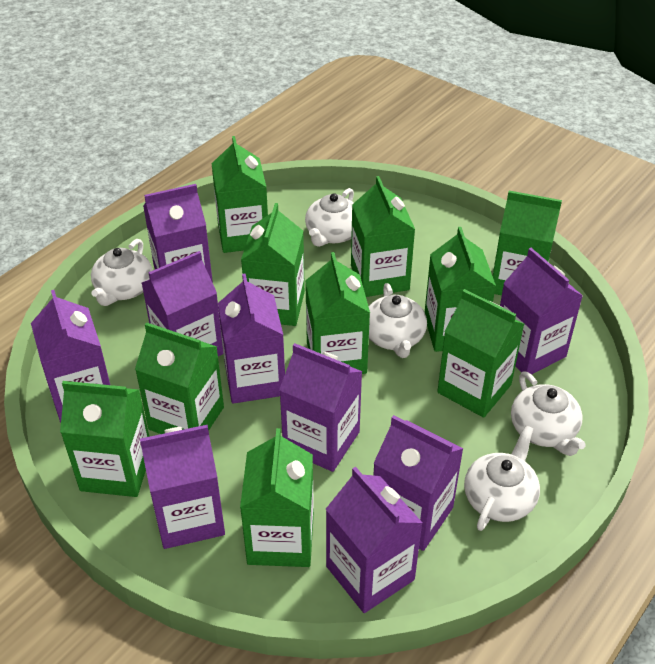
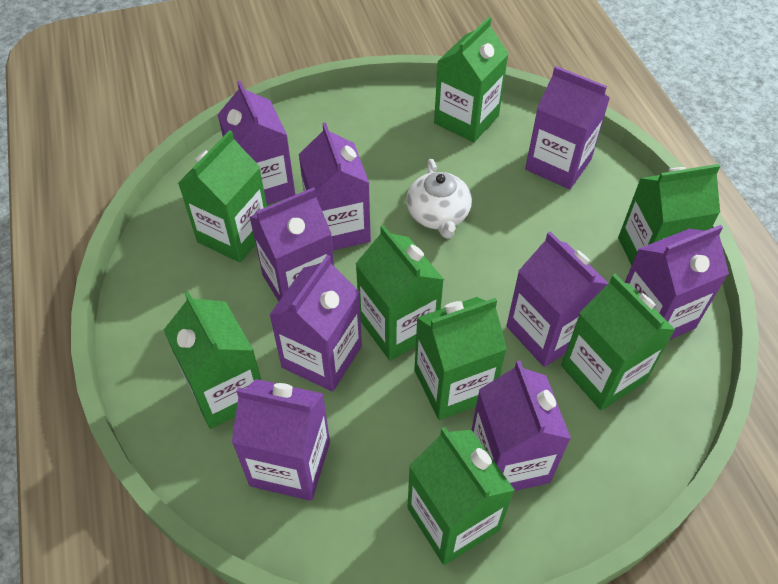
green carton: [60,381,149,497] [135,322,224,434] [212,136,268,253] [240,428,314,567] [241,203,305,326] [305,252,370,374] [351,176,415,297] [425,227,496,352] [437,289,524,418] [493,191,562,295] = 10 -> [164,292,261,429] [178,130,267,263] [356,225,444,361] [407,427,515,565] [414,297,507,420] [434,17,509,142] [561,274,675,410] [618,164,720,266] = 8
white teapot: [91,239,153,306] [305,188,354,247] [368,283,427,358] [464,426,540,531] [511,371,586,456] = 5 -> [406,159,472,239] = 1

